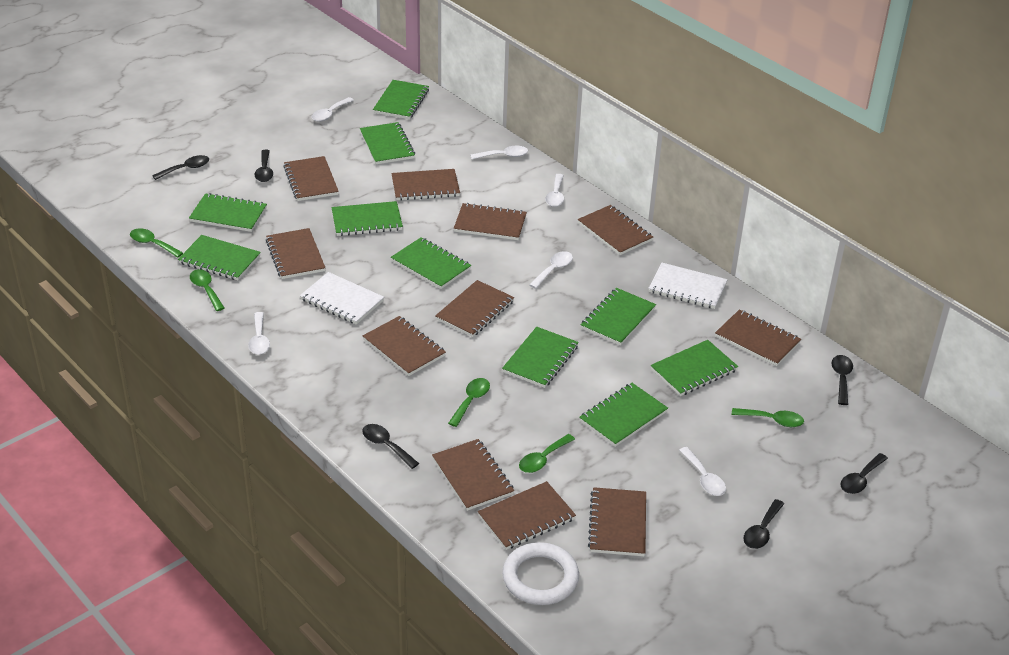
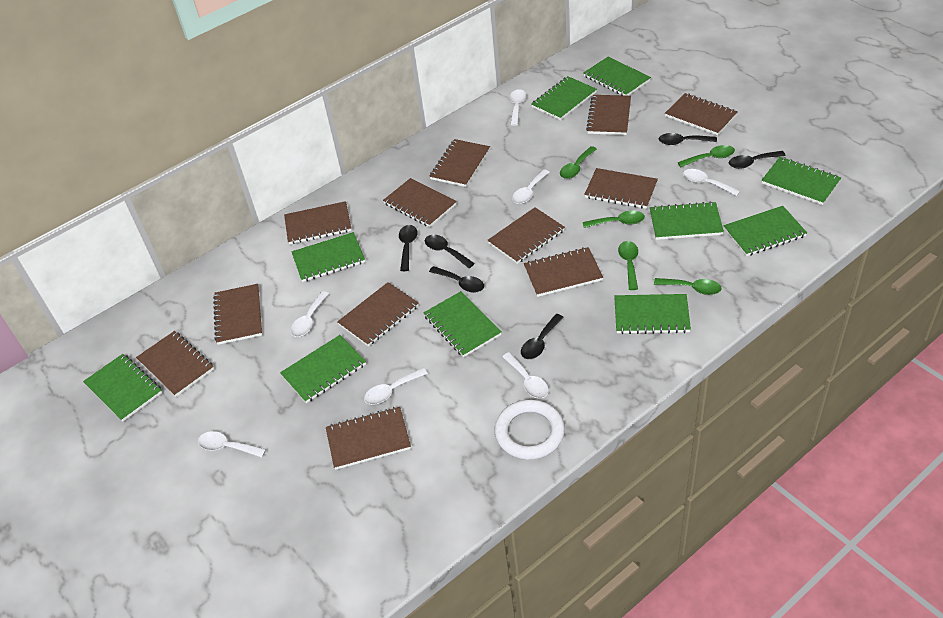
brown notebook: [266,228,325,279] [283,156,339,201] [363,316,446,376] [391,169,460,201] [432,439,514,511] [435,280,514,337] [454,203,527,240] [478,481,576,550] [578,205,653,255] [588,487,646,556] [715,309,801,366] = 11 -> [136,331,214,397] [213,284,262,345] [284,201,352,244] [326,407,411,470] [337,282,419,347] [383,178,457,227] [429,139,490,187] [487,207,565,264] [524,247,603,297] [584,168,658,209] [586,95,631,135] [665,93,737,136] = 12
white notebook: [300,272,384,325] [648,263,728,309] = 2 -> none = 0
white spoon: [248,312,270,355] [312,97,354,121] [470,146,528,159] [530,251,573,289] [545,174,564,207] [679,447,726,496] = 6 -> [198,431,266,457] [291,291,329,337] [364,368,428,405] [502,352,549,398] [510,89,526,126] [512,169,549,204] [683,169,740,196] = 7

